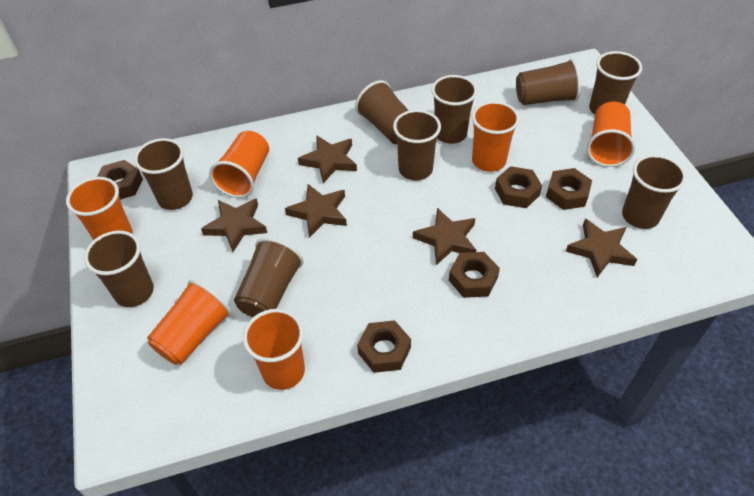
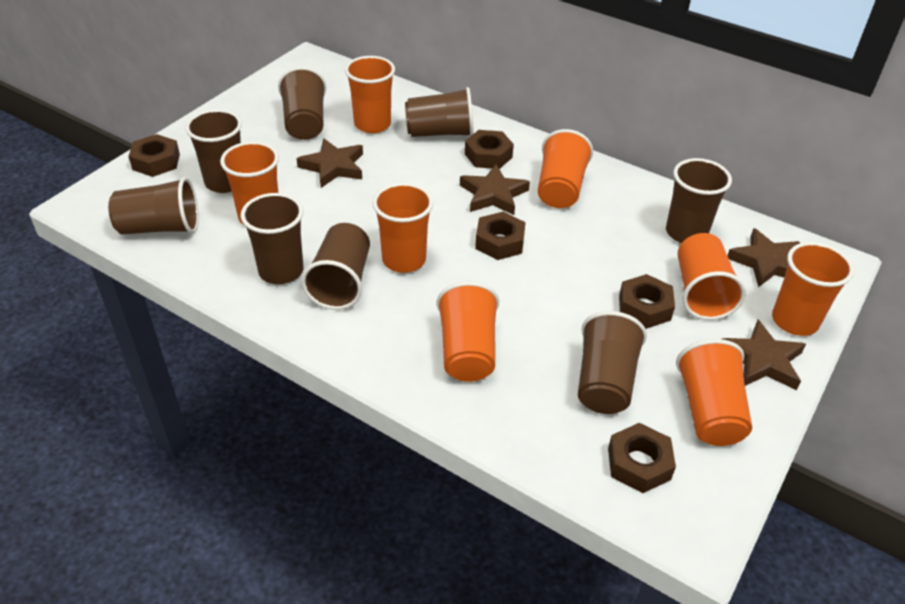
brown cup: [84,231,154,307] [134,138,193,210] [234,238,304,317] [355,80,409,144] [393,110,441,180] [431,75,477,144] [516,59,581,105] [589,51,642,115] [622,154,687,229] = 9 -> [108,177,199,235] [185,109,242,193] [240,193,303,284] [278,67,326,140] [301,223,370,310] [405,87,474,137] [578,311,647,414] [666,158,732,243] = 8
brown star: [201,198,267,252] [285,184,347,238] [298,135,357,183] [413,208,476,265] [566,219,637,278] = 5 -> [296,138,363,188] [460,164,530,215] [723,320,806,390] [727,228,800,287] = 4
orange cup: [66,177,133,240] [147,280,232,365] [209,131,269,198] [243,309,305,390] [472,101,520,172] [587,102,635,167] = 6 -> [220,141,279,225] [345,56,395,133] [373,183,433,273] [437,282,499,382] [538,129,593,208] [676,339,752,446] [678,233,746,320] [772,242,854,336] = 8

